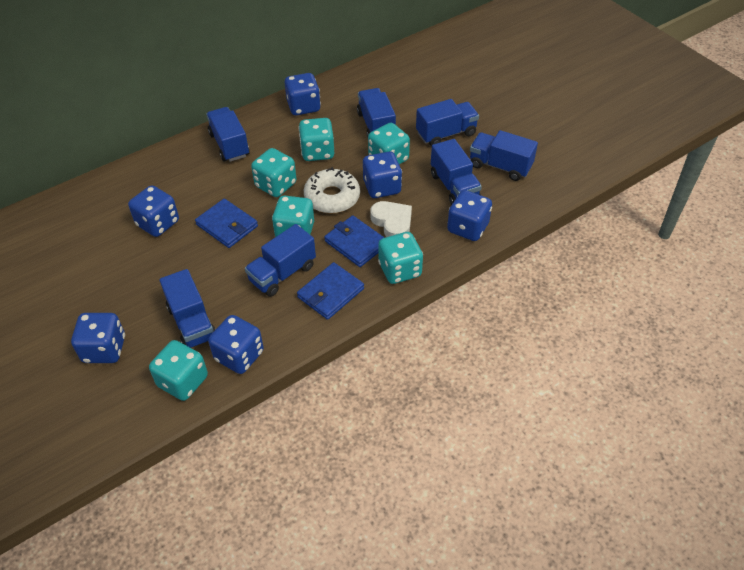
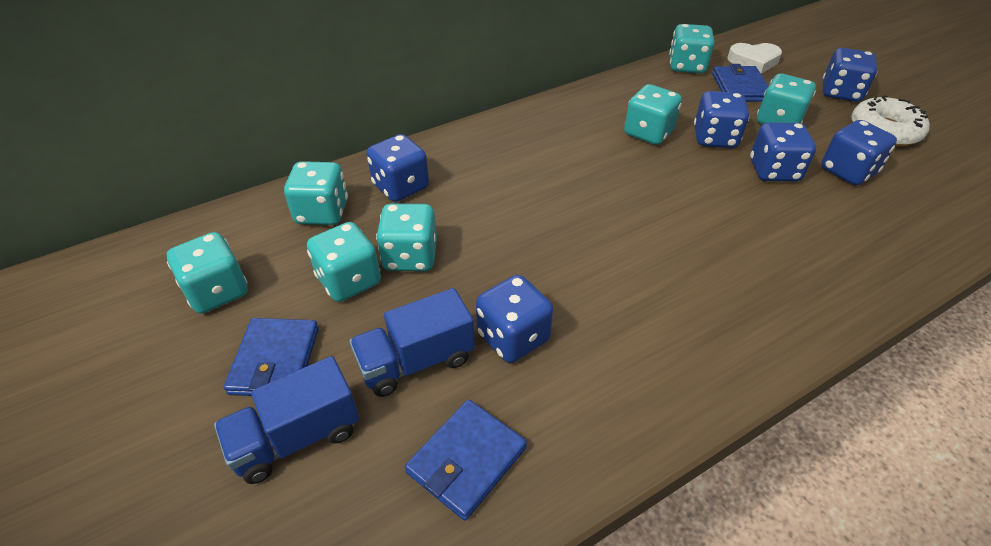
blue truck: [159,269,216,348] [206,107,250,162] [245,224,316,297] [357,88,396,138] [416,99,479,147] [431,139,482,205] [470,130,538,181] = 7 -> [214,356,360,484] [349,288,475,397] = 2
turquoise dice: [149,340,208,401] [251,148,297,197] [272,196,314,237] [299,118,334,161] [368,123,410,164] [378,232,423,284] = 6 -> [167,232,248,314] [284,161,348,225] [307,222,381,302] [376,204,437,271] [624,84,682,145] [669,24,714,73] [757,74,816,124] = 7

